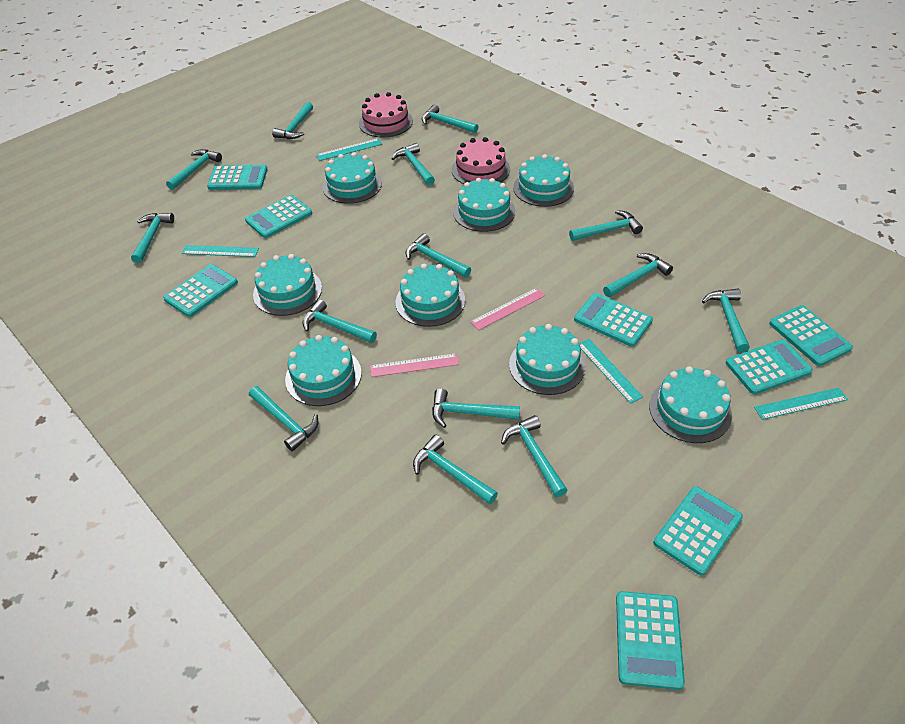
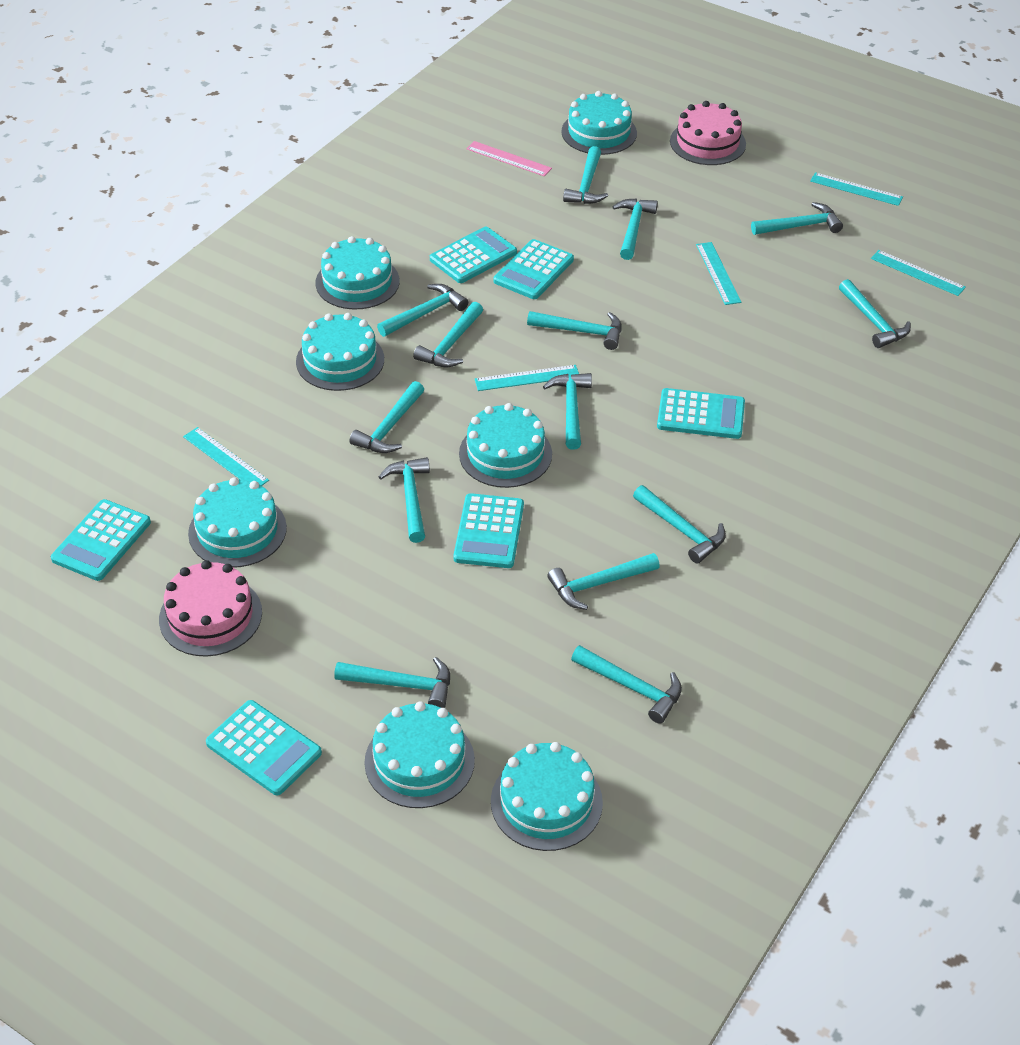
pink ruler: [370,353,459,377] [470,288,545,330] = 2 -> [466,141,552,176] = 1
turquoise cake: [253,254,322,316] [285,335,362,406] [322,152,382,204] [395,264,465,327] [453,178,515,232] [509,324,586,395] [513,154,574,207] [649,366,732,443] = 8 -> [188,478,287,567] [296,313,384,391] [316,236,400,310] [364,701,475,808] [459,403,552,488] [491,742,603,851] [561,91,637,155] = 7
turquoise calculator: [163,264,238,317] [207,165,268,190] [245,195,312,238] [574,293,653,347] [616,591,685,690] [653,486,743,576] [726,340,813,395] [769,305,853,366] = 8 -> [51,499,151,581] [206,700,322,795] [430,227,517,283] [453,493,524,568] [494,239,574,299] [657,388,745,439] = 6
turquoise ruler: [182,245,259,257] [316,138,382,161] [579,339,643,404] [754,388,848,420] = 4 -> [183,427,269,486] [475,365,579,391] [696,242,741,305] [810,172,903,206] [871,250,966,296] = 5

